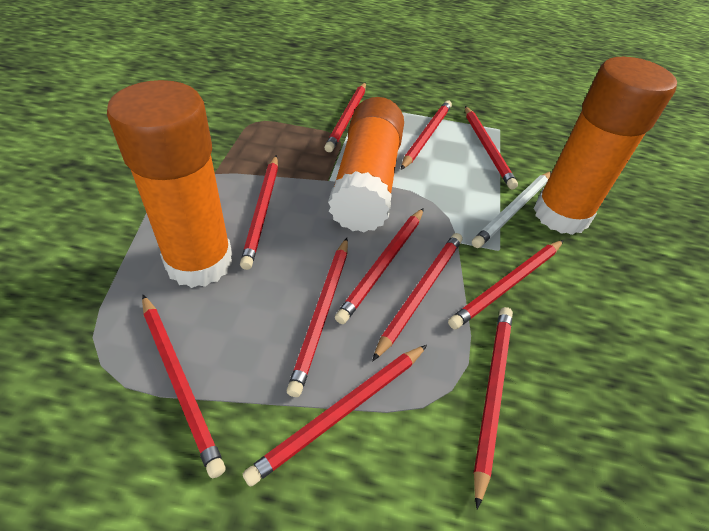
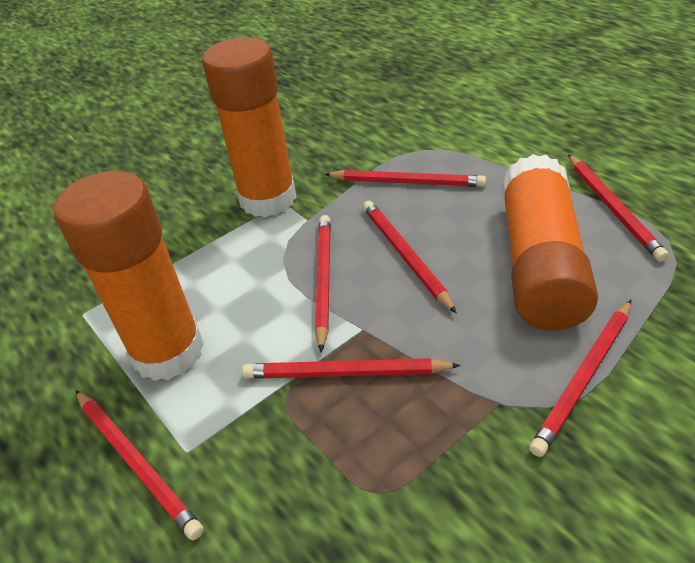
red pencil: [142,295,225,478] [240,155,278,270] [243,345,427,487] [287,238,348,397] [324,82,366,152] [335,208,424,324] [372,233,462,361] [401,100,452,170] [448,240,564,329] [465,106,518,190] [474,307,513,510] = 11 -> [75,390,204,540] [242,358,461,379] [315,215,331,352] [324,170,486,187] [363,201,457,314] [529,300,631,457] [568,154,669,262] = 7
white pencil: [472,171,552,248] = 1 -> none = 0

